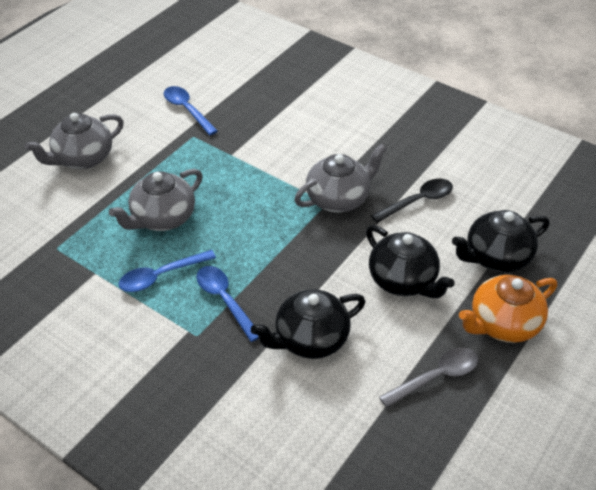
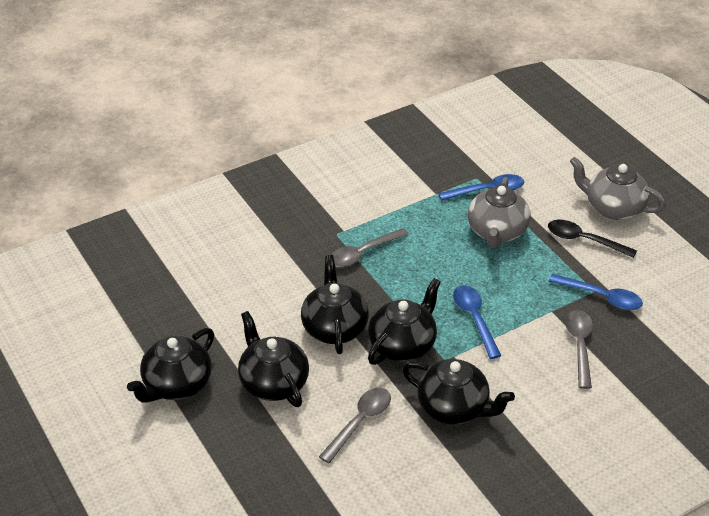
black teapot: [251,289,366,359] [366,225,455,298] [452,210,549,273] = 3 -> [127,328,214,403] [238,311,309,407] [301,255,369,354] [368,278,441,365] [402,359,515,425] = 5
grey spoon: [379,347,478,408] = 1 -> [319,388,391,463] [331,228,409,267] [565,310,593,389] = 3
grey teapot: [25,113,124,169] [109,169,203,231] [294,144,387,213] = 3 -> [468,177,530,248] [570,157,666,220] = 2
orange teapot: [459,275,557,343] = 1 -> none = 0

